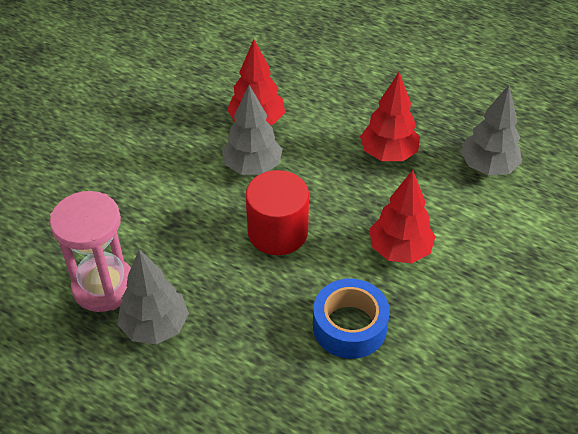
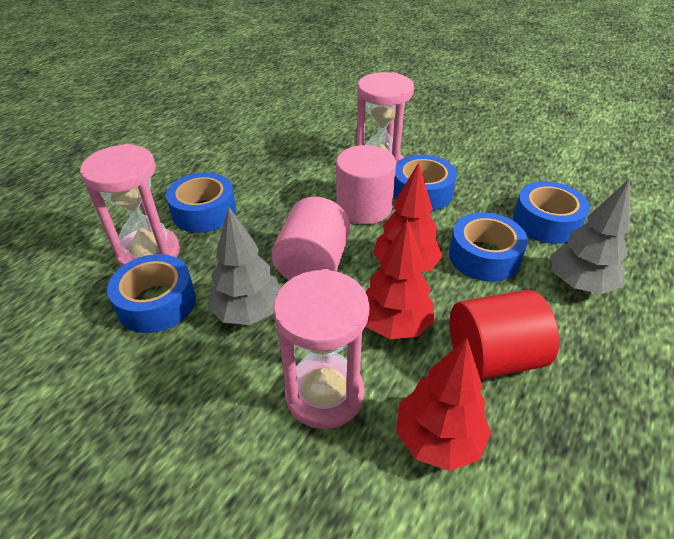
blue tape: [313,279,390,359] = 1 -> [107,254,196,333] [166,172,236,233] [393,155,457,211] [449,212,528,282] [513,181,590,244] = 5
grey tree: [118,249,189,344] [222,85,283,175] [460,85,522,175] = 3 -> [208,207,281,325] [550,178,630,294] = 2
pink cylinder: none = 0 -> [271,197,351,280] [336,145,396,225] = 2
pink hourglass: [50,191,131,312] = 1 -> [80,144,180,267] [273,269,370,429] [356,72,414,163] = 3

